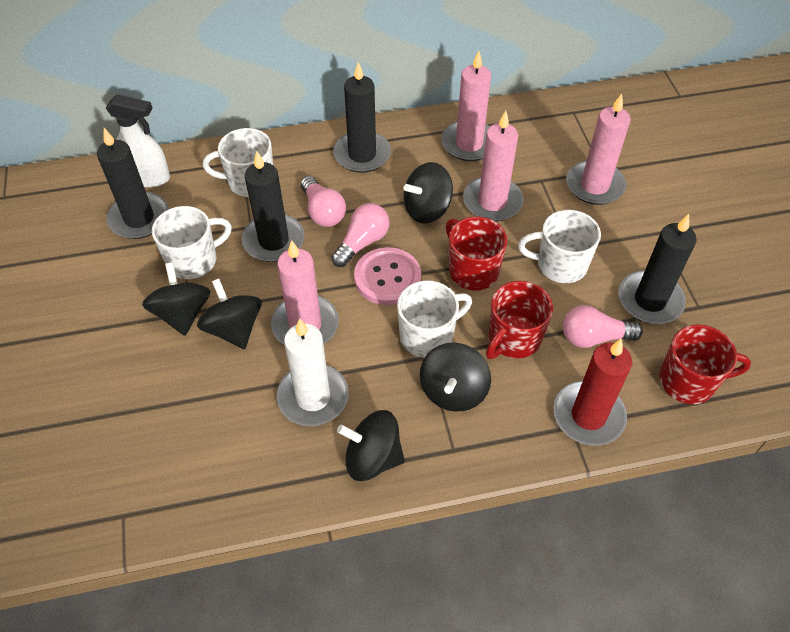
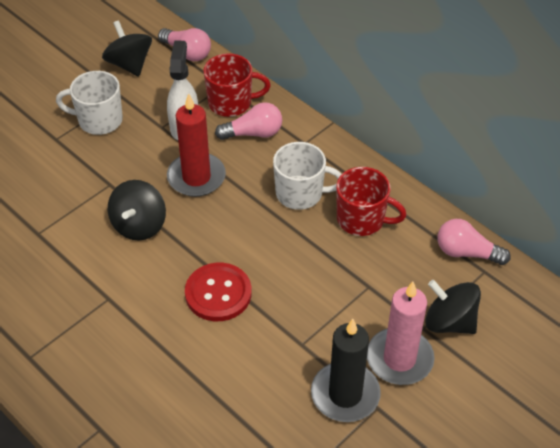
black candle: [97,128,169,239] [242,151,305,262] [333,62,391,173] [619,214,697,324] = 4 -> [311,319,381,422] = 1
black spinning top: [142,262,211,336] [197,279,262,349] [337,410,405,481] [404,162,453,224] [420,343,491,412] = 5 -> [102,21,152,77] [108,180,166,241] [425,280,481,334] = 3
pink button: [354,247,421,305] = 1 -> none = 0
pink candle: [271,240,339,345] [441,51,491,161] [463,111,524,222] [566,94,630,205] = 4 -> [367,282,434,385] = 1
red button: none = 0 -> [185,263,252,321] = 1
red mug: [446,217,507,291] [486,281,553,359] [659,324,751,404] = 3 -> [203,53,271,117] [336,167,406,236] = 2
white candle: [277,318,348,426] = 1 -> none = 0
white mug: [152,206,232,279] [203,128,273,197] [397,280,472,358] [518,210,601,283] = 4 -> [56,71,123,135] [273,142,341,210] = 2

